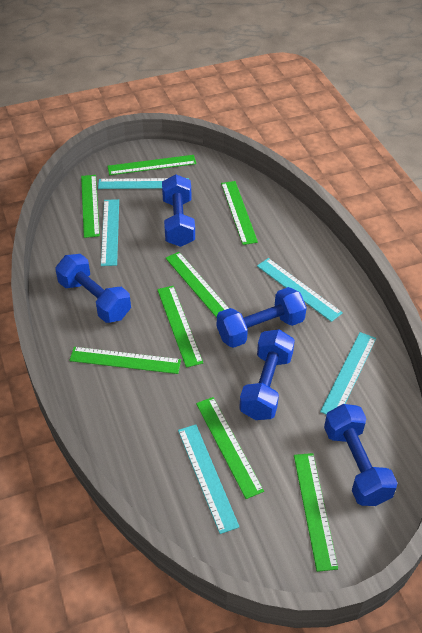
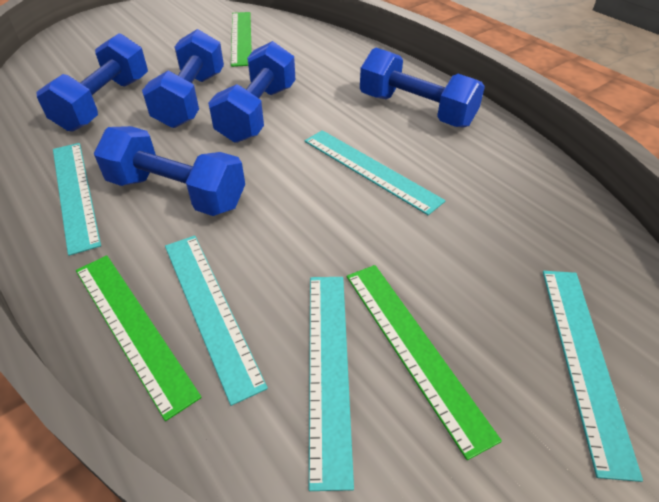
green ruler: [69,347,181,374] [81,175,100,238] [107,155,197,175] [157,286,203,368] [166,252,229,318] [196,397,264,499] [221,181,258,245] [294,453,338,572] = 8 -> [76,255,202,421] [231,12,252,67] [347,265,502,460] = 3

